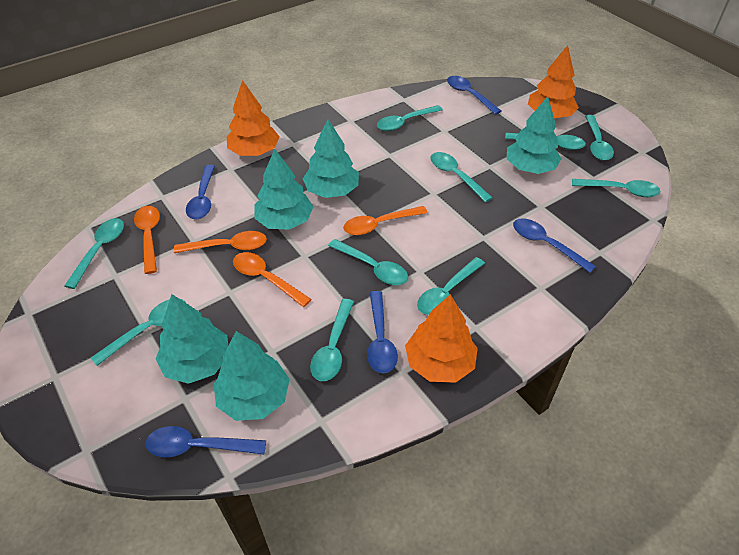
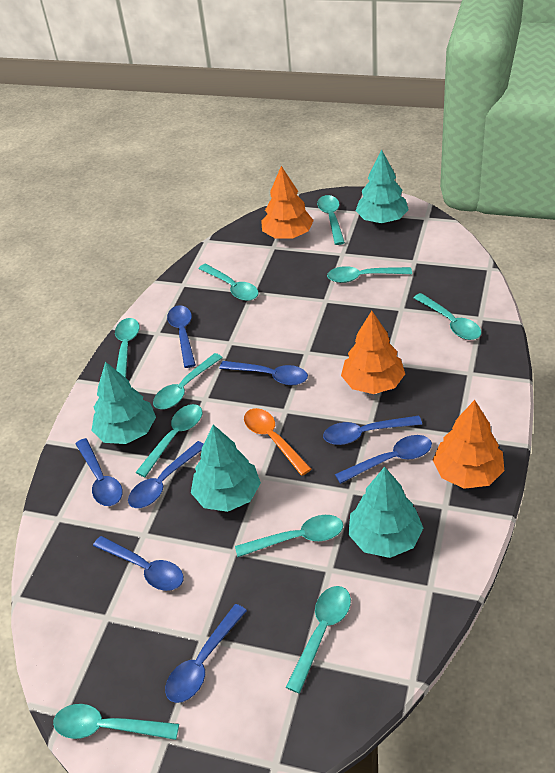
blue spoon: [146,426,266,458] [186,165,215,219] [367,291,398,373] [447,76,501,115] [513,218,596,273] = 5 -> [75,438,123,506] [93,536,184,591] [128,441,203,508] [165,604,247,703] [167,305,196,368] [219,361,308,385] [323,416,422,445] [335,435,432,484] = 8
orange spoon: [134,206,160,274] [174,231,267,253] [233,252,311,307] [343,206,428,235] = 4 -> [244,408,311,476] = 1
turquoise tree: [156,294,228,384] [214,331,290,421] [254,149,313,230] [303,119,359,198] [507,96,562,174] = 5 -> [91,362,156,444] [191,425,261,512] [348,467,423,558] [356,150,409,223] = 4

